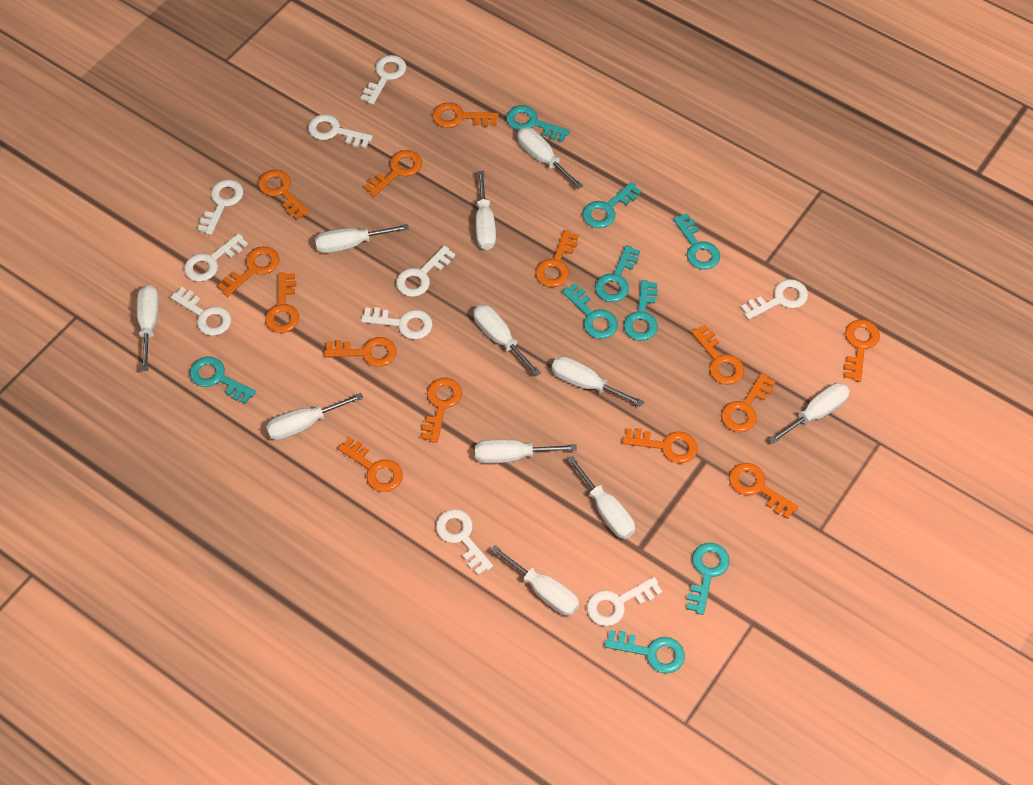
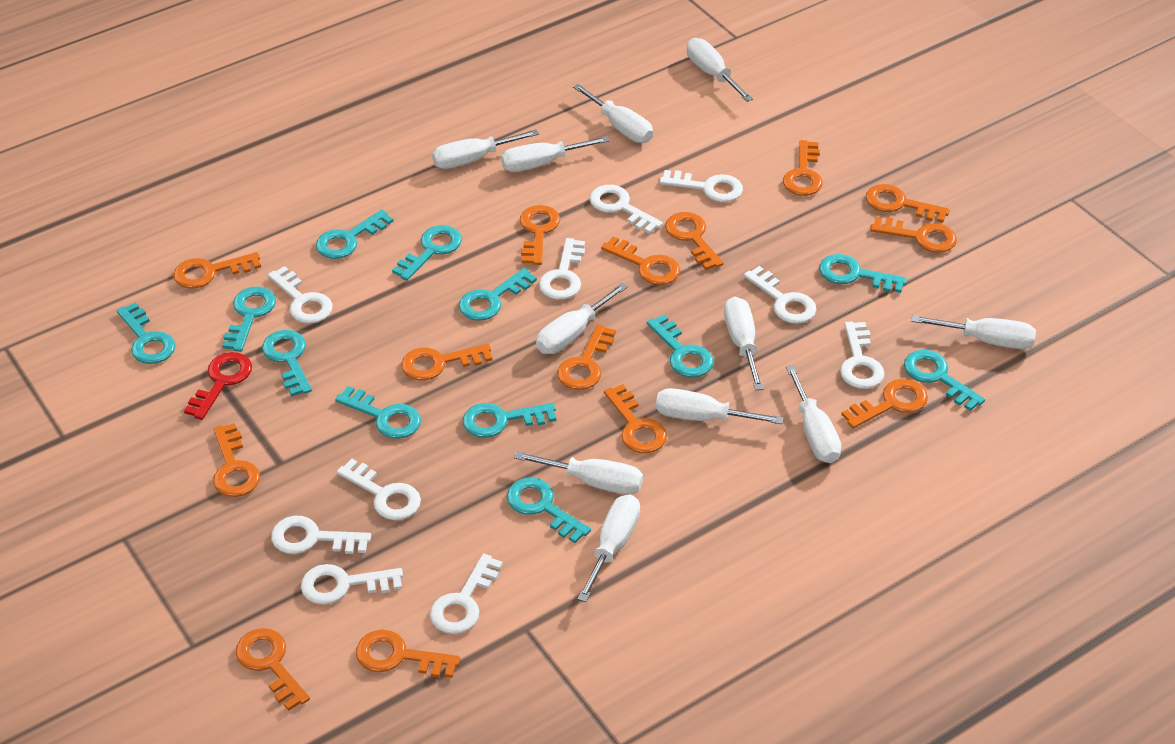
red key: none = 0 -> [184,352,252,420] = 1
turquoise key: [190,356,256,404] [506,105,570,142] [562,284,618,339] [583,182,642,228] [595,245,640,302] [605,630,685,674] [623,280,658,341] [673,213,720,270] [686,543,730,615] = 9 -> [117,302,176,364] [222,287,276,352] [262,330,312,397] [316,209,393,259] [335,386,421,439] [392,225,462,281] [459,268,537,321] [463,403,556,438] [507,478,591,543] [647,315,714,378] [819,254,907,293] [904,350,985,411] = 12

